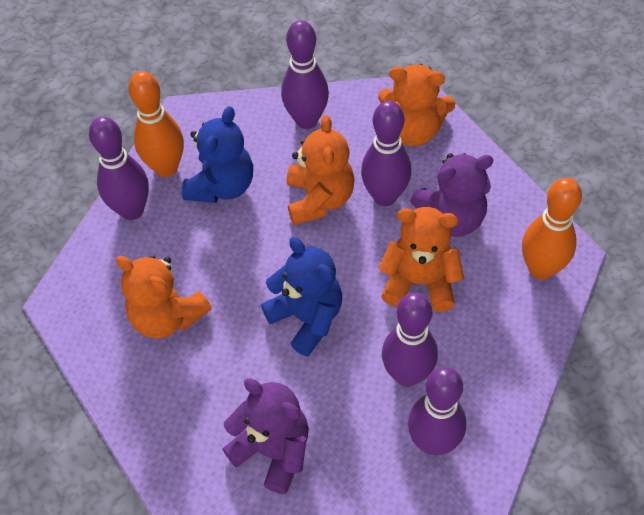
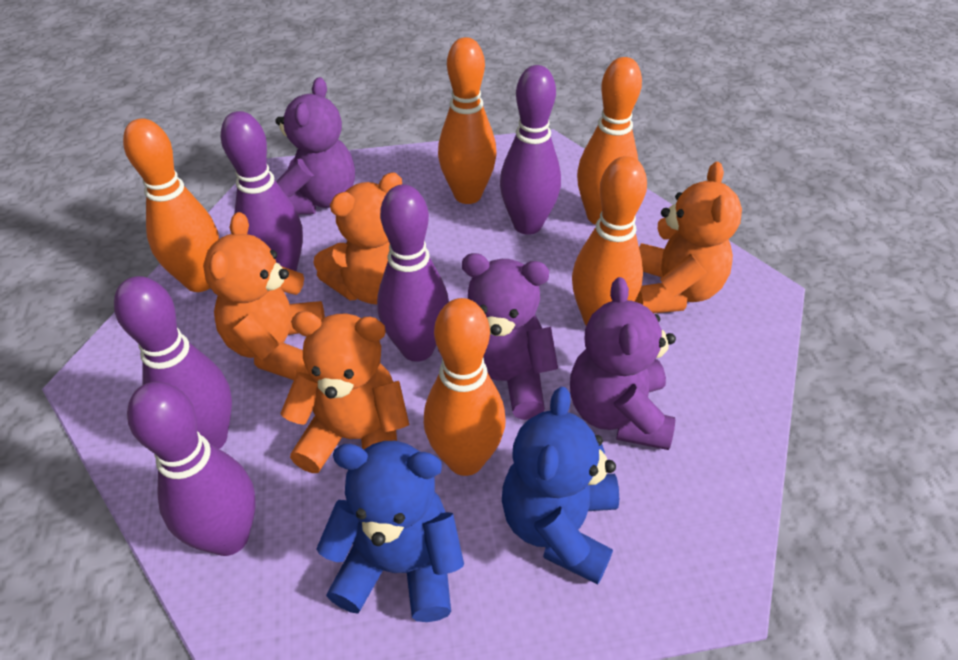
orange bowling pin: [128,71,184,177] [522,178,582,280] = 2 -> [123,118,219,292] [424,298,506,476] [438,37,497,204] [572,156,647,326] [577,57,642,225] = 5
purple teddy bear: [222,378,309,494] [410,153,493,237] = 2 -> [275,77,355,214] [438,253,558,420] [570,277,676,450] = 3

